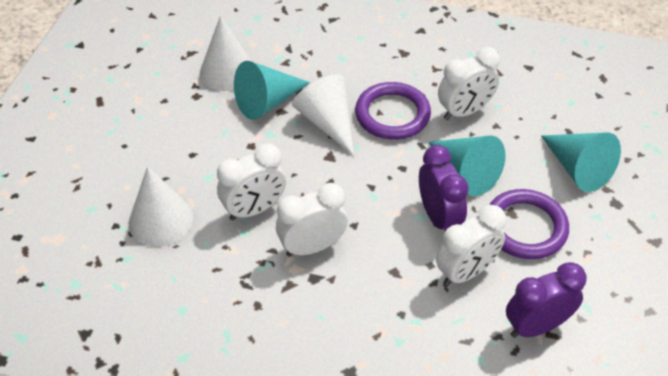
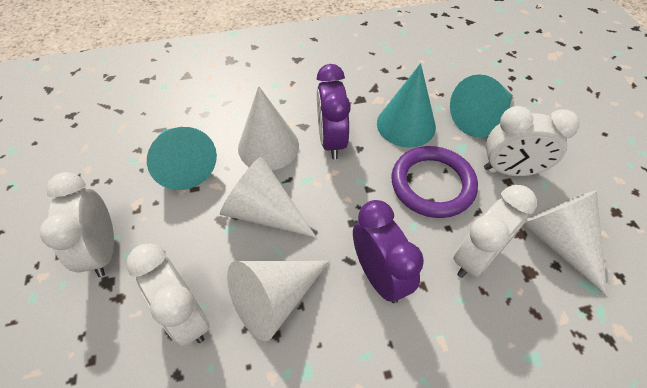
purple ring: [355,82,431,140] [489,189,569,259] = 2 -> [391,146,478,218] = 1
white cone: [129,166,193,247] [200,16,252,91] [292,74,354,156] = 3 -> [220,156,317,238] [227,261,329,341] [238,86,299,170] [524,191,607,296] = 4

